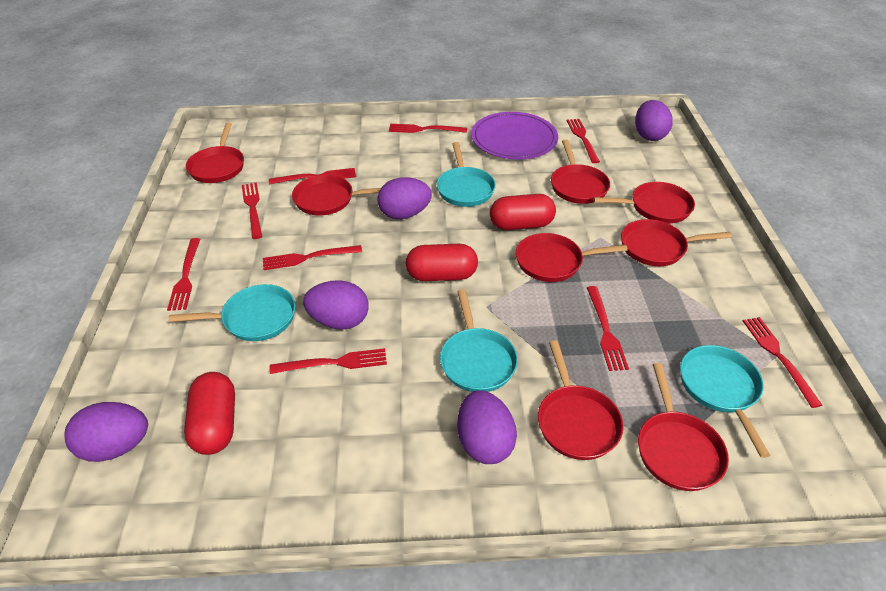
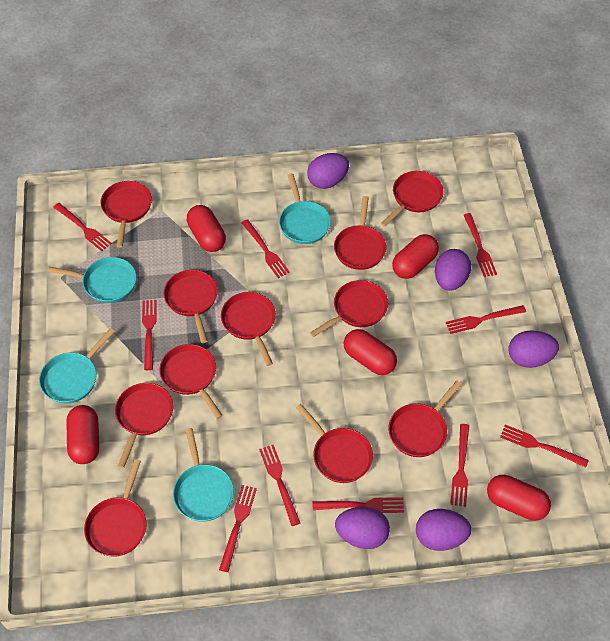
purple plate: [471,112,558,160] = 1 -> none = 0
red capsule: [184,372,235,455] [406,244,478,281] [490,194,556,230] = 3 -> [66,405,99,464] [187,205,226,252] [343,329,397,375] [392,234,439,279] [487,475,551,521] = 5
red fork: [167,238,200,311] [242,182,262,239] [263,245,362,270] [269,168,356,185] [269,348,387,374] [389,124,467,133] [567,119,600,163] [587,286,629,371] [743,317,823,408] = 9 -> [53,203,112,251] [142,300,157,370] [219,485,257,572] [241,219,290,278] [259,445,300,526] [313,497,404,513] [446,305,526,334] [450,424,469,507] [464,213,497,277] [500,425,589,468] = 10
red pan: [186,122,244,183] [292,175,381,216] [516,233,628,282] [538,340,624,460] [551,139,610,204] [593,182,695,223] [621,219,732,266] [638,363,729,491] = 8 -> [84,459,147,557] [101,181,152,248] [115,383,173,468] [159,344,223,419] [163,270,218,343] [221,292,276,366] [296,404,373,483] [310,280,388,337] [334,196,386,270] [381,171,444,227] [388,381,462,457] = 11

